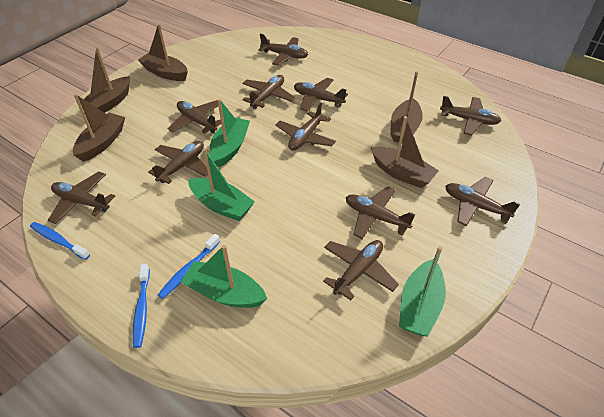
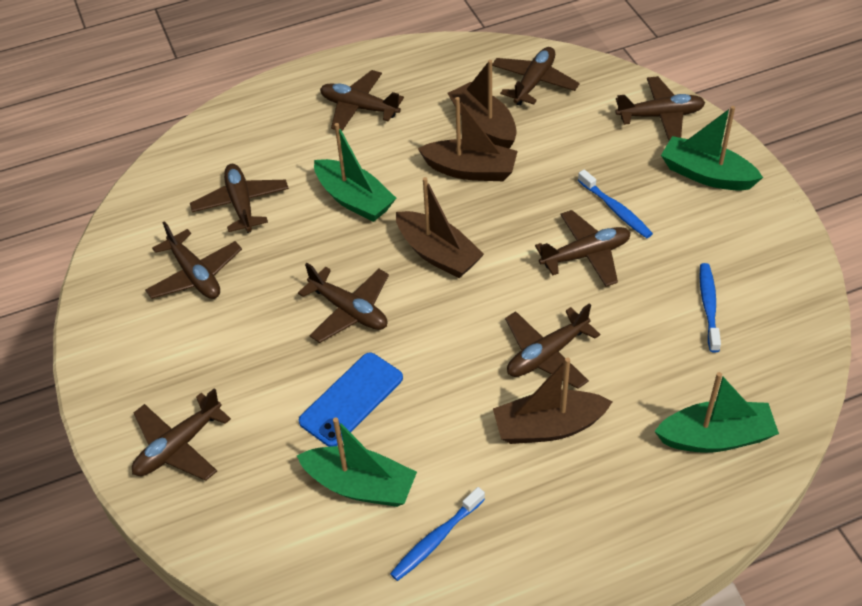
blue phone: none = 0 -> [299,353,403,447] = 1
brown boat: [73,94,125,162] [84,47,130,113] [138,24,188,81] [371,116,439,188] [390,71,423,143] = 5 -> [396,177,484,278] [418,97,518,181] [447,60,517,149] [493,357,612,444] = 4
brown plane: [48,171,115,224] [148,141,208,184] [167,100,221,134] [242,75,296,109] [258,34,308,66] [276,103,336,151] [294,78,348,111] [323,240,399,300] [346,186,415,239] [440,96,501,136] [445,177,520,226] = 11 -> [132,388,231,481] [145,221,242,299] [190,164,289,233] [298,263,389,343] [320,70,404,131] [492,47,580,106] [505,303,600,389] [535,210,631,287] [615,76,705,141] = 9

